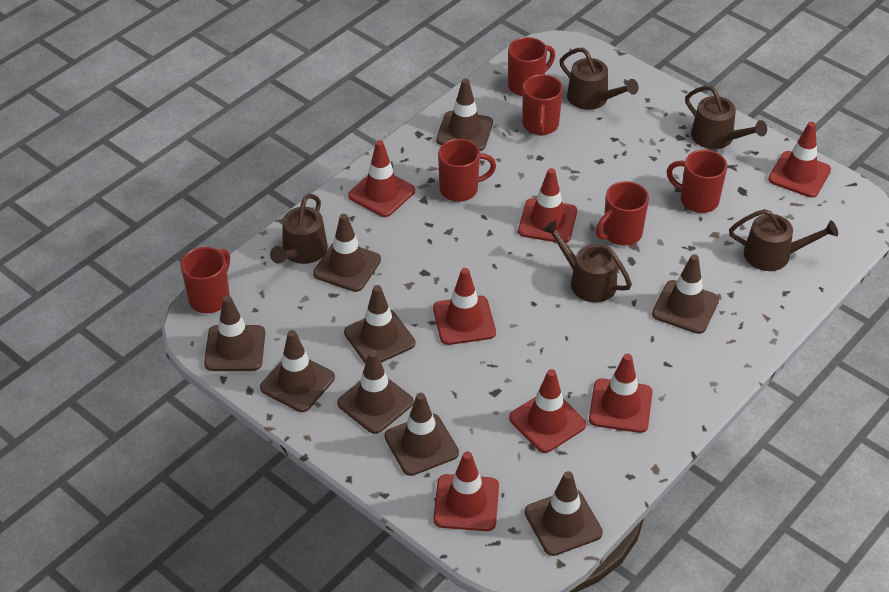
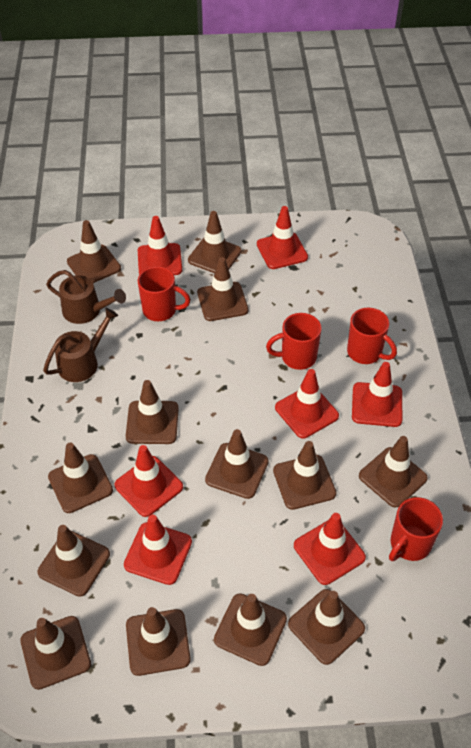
brown traffic cone: [204,296,265,371] [260,330,335,412] [313,214,381,292] [337,350,414,434] [344,285,415,364] [384,393,459,476] [436,79,493,151] [525,471,603,556] [652,254,719,334] = 9 -> [20,616,91,690] [37,525,110,597] [48,443,113,513] [67,220,121,283] [126,380,179,444] [126,607,191,676] [188,211,241,273] [197,257,248,321] [205,429,269,499] [214,593,287,666] [273,441,336,510] [288,589,365,665] [359,436,428,508] = 13
brown watering can: [270,194,328,264] [542,220,632,303] [560,48,639,110] [685,86,767,149] [729,209,838,271] = 5 -> [43,308,119,382] [46,270,126,324] = 2
red mug: [180,247,230,313] [438,139,496,202] [508,37,555,96] [522,74,563,136] [596,181,649,246] [667,150,727,213] = 6 -> [138,266,190,321] [266,313,322,370] [347,308,397,364] [389,497,443,561] = 4

